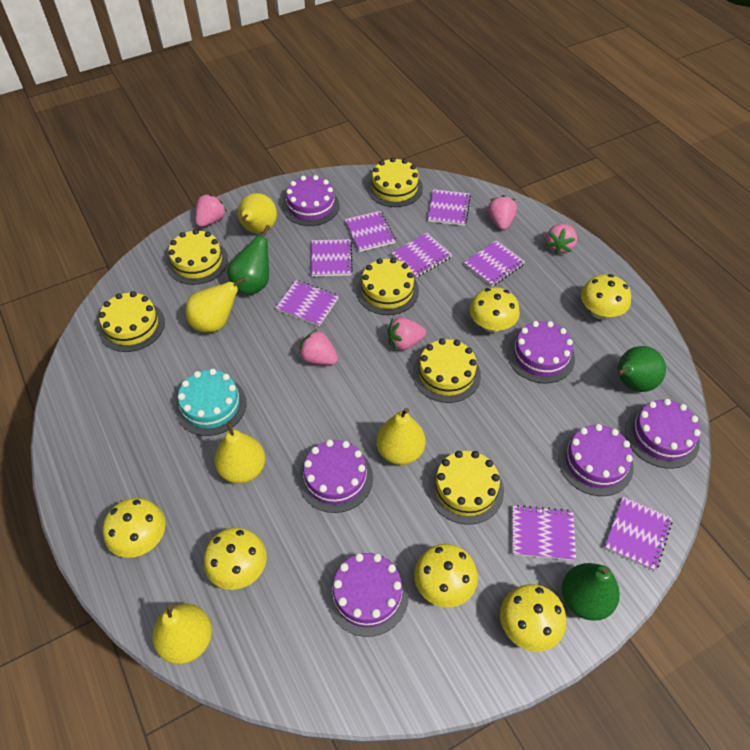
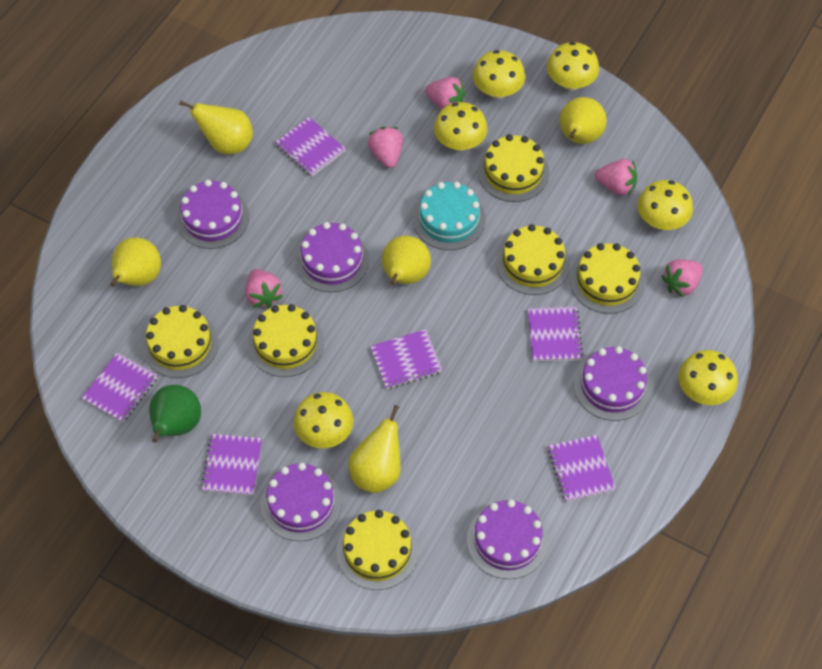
green pear: [227,225,270,295] [562,563,620,621] [617,346,666,392] = 3 -> [149,385,201,443] = 1
purple cake: [283,175,340,226] [298,440,373,513] [326,553,409,637] [507,321,575,384] [558,424,634,496] [625,399,700,469] = 6 -> [176,180,249,249] [261,463,342,541] [295,222,369,292] [467,499,548,579] [574,346,652,421] = 5
purple notebook: [276,280,338,326] [311,239,353,277] [345,211,396,252] [391,233,452,277] [428,189,471,226] [464,240,525,286] [512,505,576,561] [604,497,672,571] = 8 -> [81,353,158,423] [201,434,262,496] [275,117,346,177] [370,329,443,389] [528,307,583,362] [548,435,616,502] = 6

